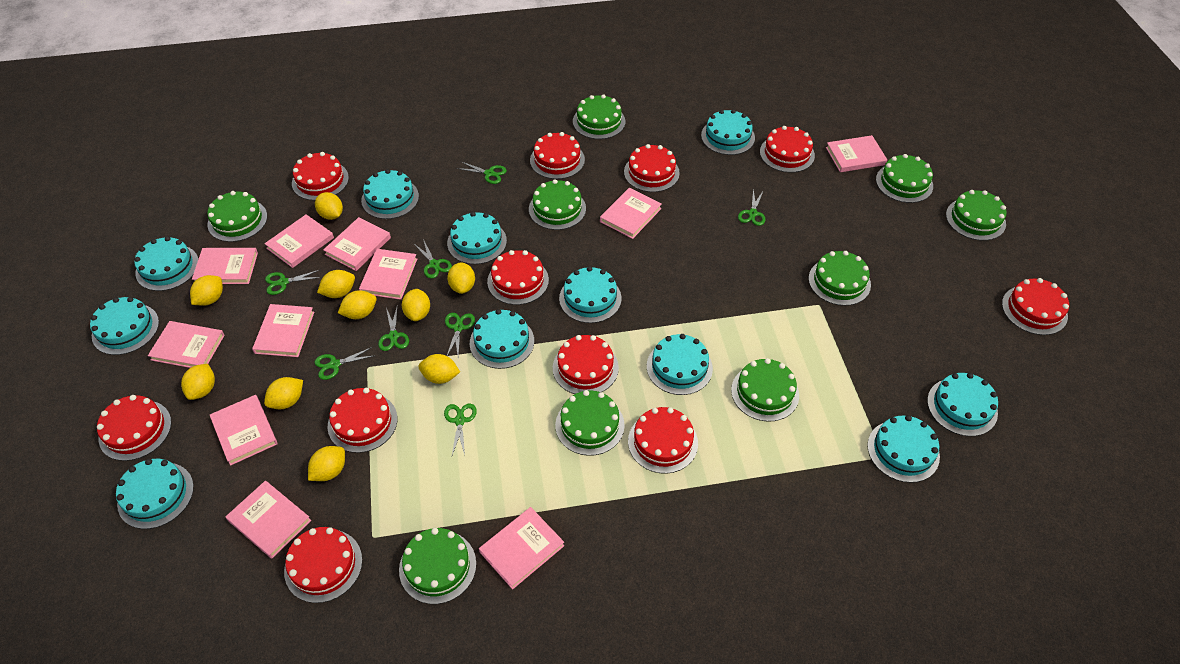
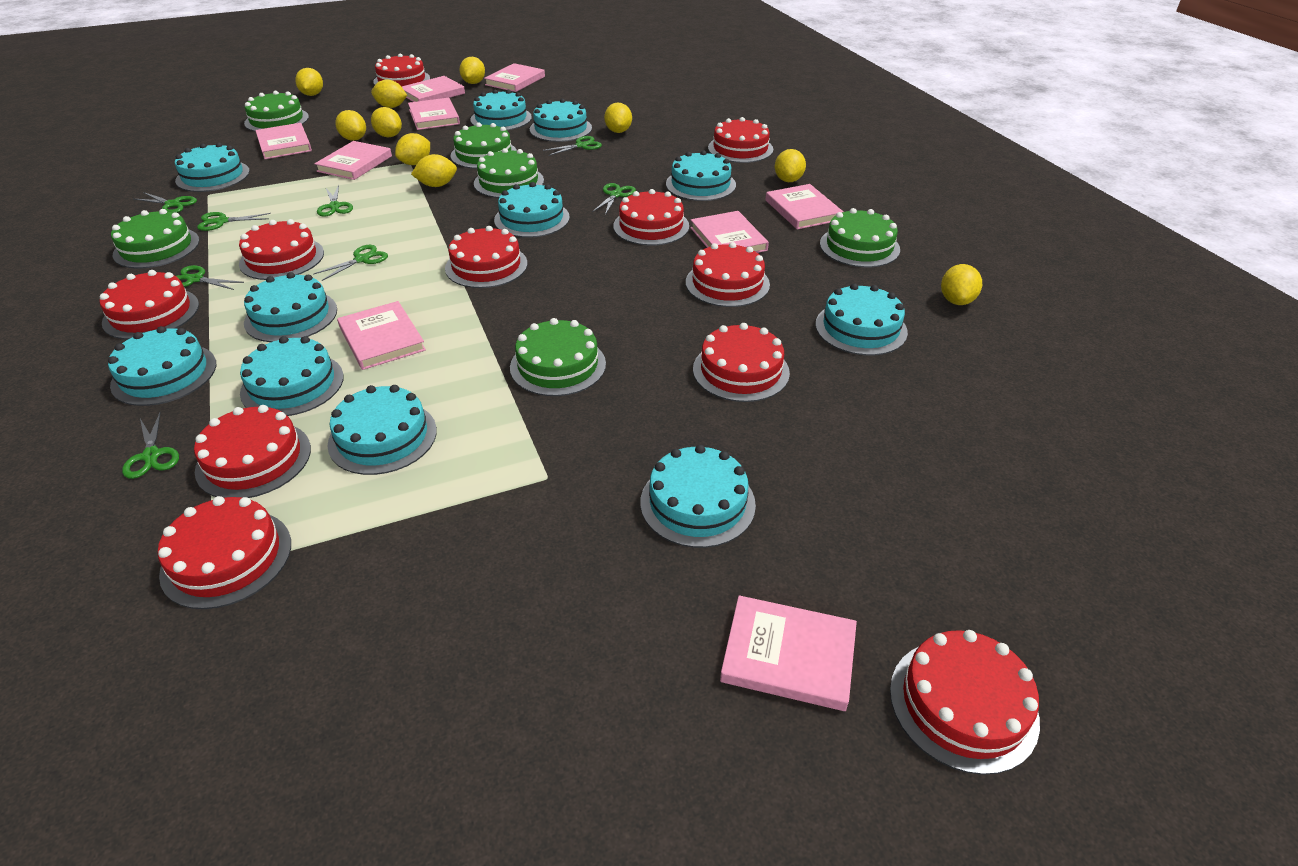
green cake: [207,191,267,242] [399,528,476,604] [529,179,586,230] [555,390,625,456] [573,94,625,139] [731,358,799,422] [809,251,871,306] [876,154,933,203] [946,190,1007,241] = 9 -> [111,209,199,269] [244,91,309,132] [451,123,517,169] [474,148,544,198] [510,318,606,396] [820,208,900,267] = 6
pink book: [148,321,225,368] [192,248,258,284] [210,395,278,466] [226,480,311,559] [252,304,314,357] [265,214,334,268] [323,217,391,271] [359,249,417,300] [479,507,564,589] [600,188,662,239] [826,135,887,172] = 11 -> [255,123,312,159] [314,141,392,180] [337,301,426,370] [402,76,465,102] [408,98,460,130] [484,63,545,92] [690,211,769,253] [720,595,857,711] [766,184,844,229] = 9

